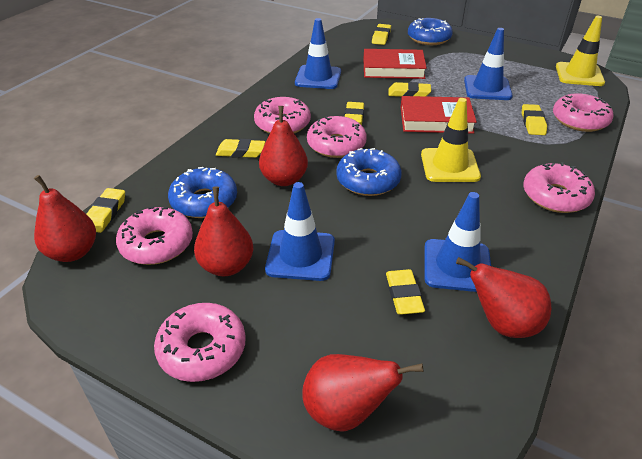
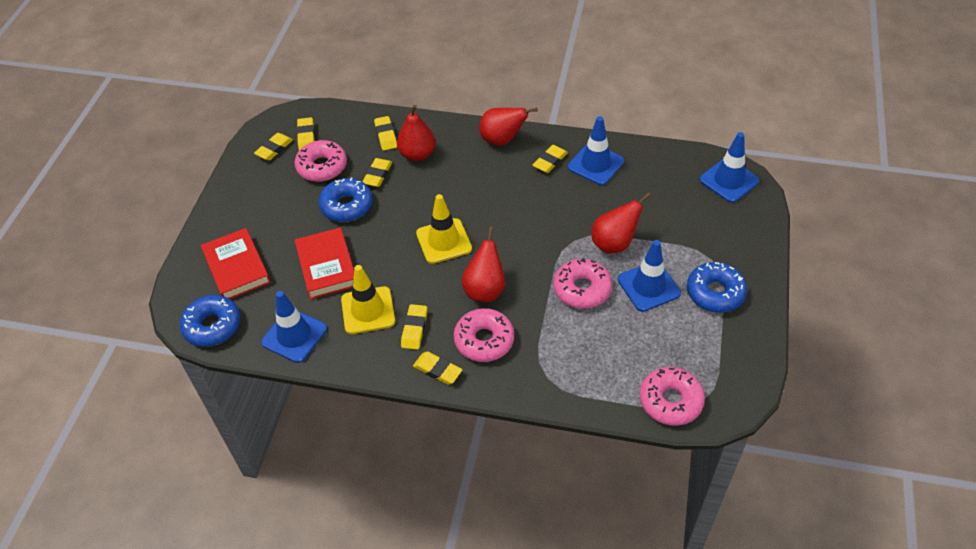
pink donut: [116,206,193,265] [154,303,246,382] [254,97,311,134] [307,116,367,158] [523,162,595,213] [553,93,613,132] = 6 -> [295,140,347,182] [454,308,514,362] [554,258,612,309] [640,367,705,426] = 4
red pear: [34,175,96,262] [194,186,253,276] [259,106,308,186] [302,354,423,432] [456,257,551,338] = 5 -> [397,105,435,161] [461,227,505,302] [479,107,538,146] [592,193,651,254] = 4

